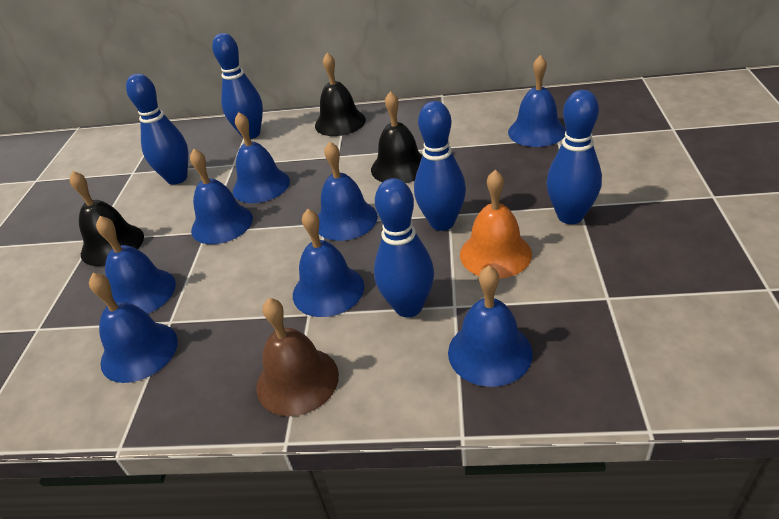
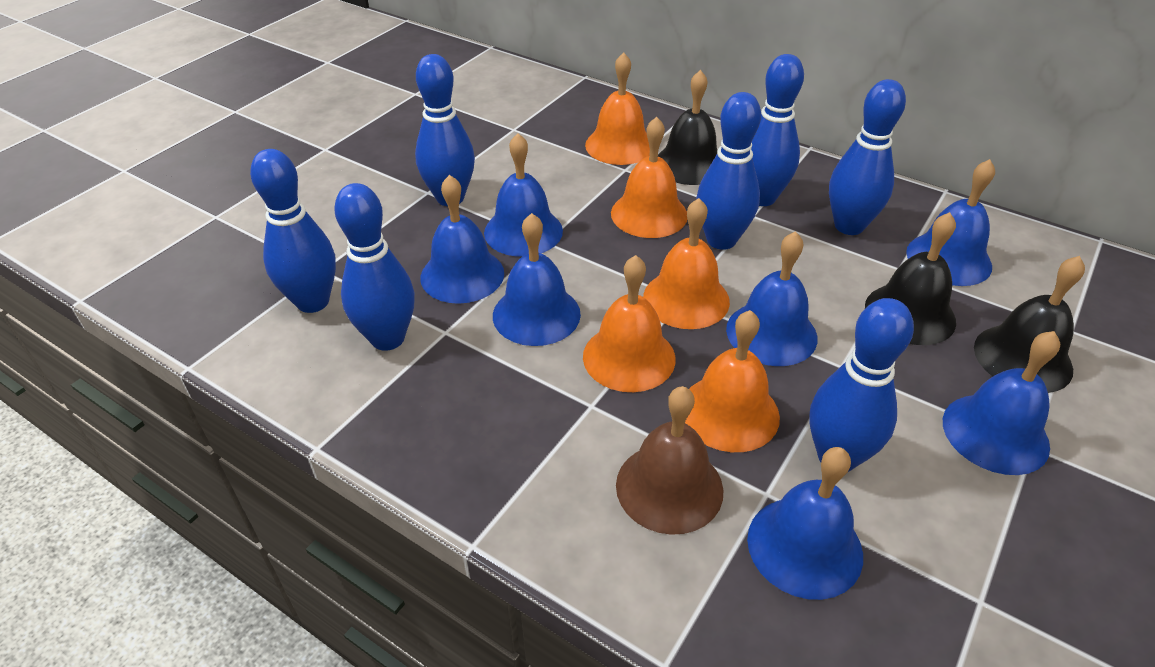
blue bell: [89,273,178,383] [96,216,176,314] [190,149,253,244] [233,112,290,203] [293,209,364,317] [318,142,378,241] [448,266,533,387] [508,55,566,147] = 8 -> [421,175,504,304] [484,133,563,257] [493,213,581,346] [726,231,818,366] [747,447,863,600] [906,159,995,286] [943,331,1060,475] = 7
blue bowling pin: [126,73,189,185] [212,33,263,139] [374,178,434,317] [414,101,466,231] [546,90,602,224] = 5 -> [250,149,336,313] [334,183,415,351] [415,54,475,206] [696,92,761,250] [751,54,804,206] [809,298,914,472] [829,79,906,235] = 7
orange bell: [460,170,532,279] = 1 -> [583,255,676,392] [585,52,650,165] [611,117,687,238] [643,198,730,329] [685,310,780,452] = 5

